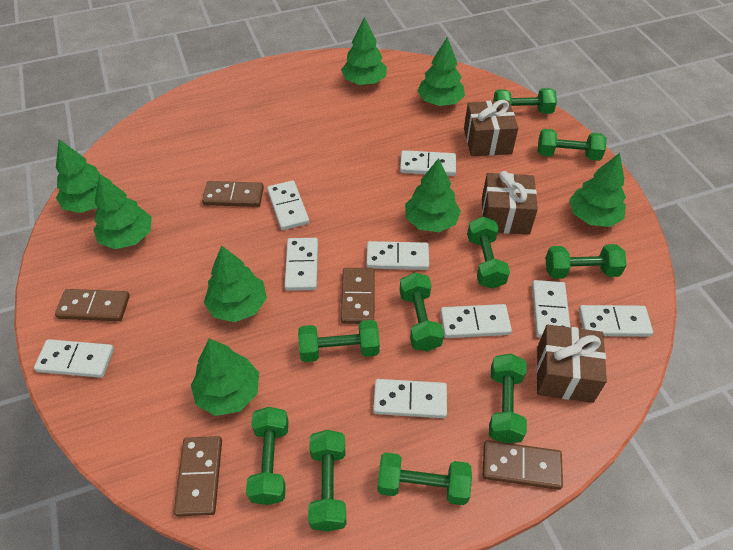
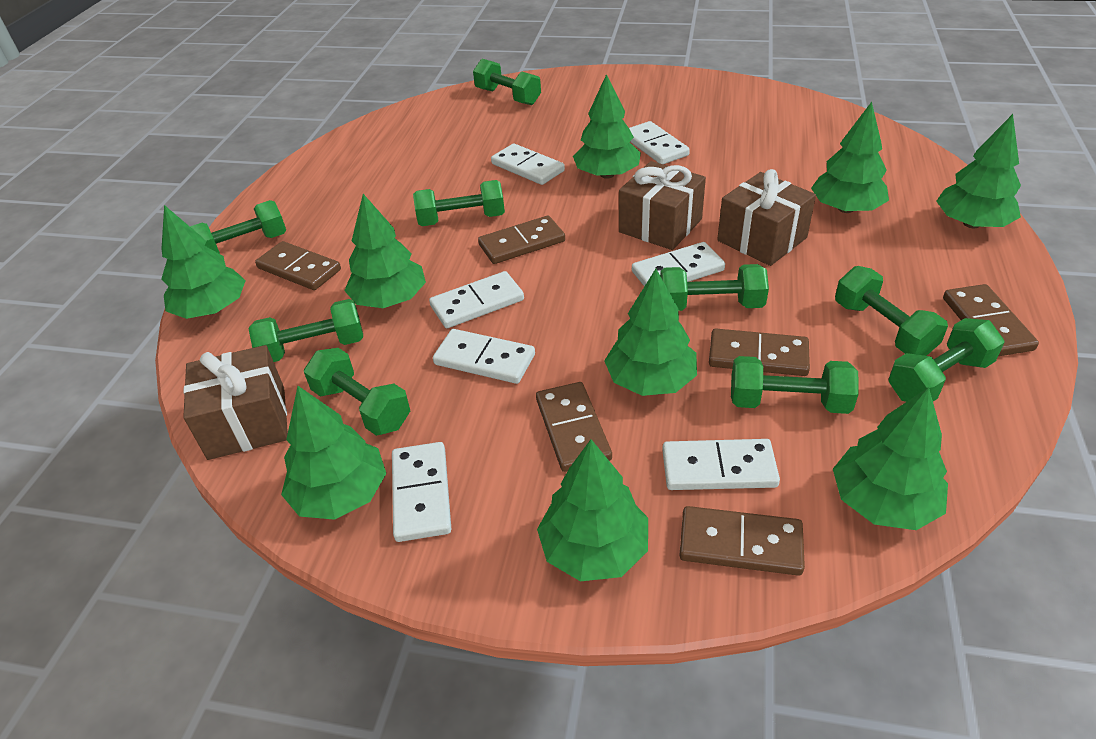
brown domino: [55,289,130,321] [174,436,222,517] [202,181,264,207] [341,268,375,324] [483,440,563,490] = 5 -> [255,241,341,290] [478,216,565,264] [536,382,612,472] [679,506,805,576] [709,328,810,376] [943,284,1039,356] = 6
green dumbbell: [246,407,288,505] [298,320,380,362] [308,430,346,532] [377,452,472,505] [400,272,444,352] [467,216,510,289] [489,354,527,443] [493,88,557,114] [538,129,606,161] [546,244,626,279] = 10 -> [190,200,286,253] [248,299,363,362] [304,348,410,436] [413,180,505,226] [473,59,541,105] [660,264,769,311] [731,356,859,414] [835,266,948,356] [888,318,1005,402] = 9
green tree: [56,139,112,213] [93,174,152,249] [191,339,259,416] [204,245,267,322] [341,17,387,85] [405,158,461,232] [417,37,465,106] [569,153,626,227] = 8 -> [161,205,246,319] [281,386,386,520] [344,194,426,308] [537,439,648,581] [573,74,641,179] [604,269,697,396] [811,102,889,213] [833,387,948,530] [936,114,1021,228] = 9
white domino: [34,339,114,378] [267,180,309,230] [285,238,318,291] [366,241,429,270] [373,379,447,418] [400,150,456,176] [440,304,512,338] [532,280,570,338] [579,305,653,337] = 9 -> [392,442,451,542] [429,271,524,328] [433,329,535,384] [491,144,565,185] [629,121,690,164] [632,242,725,286] [662,439,780,490] = 7

